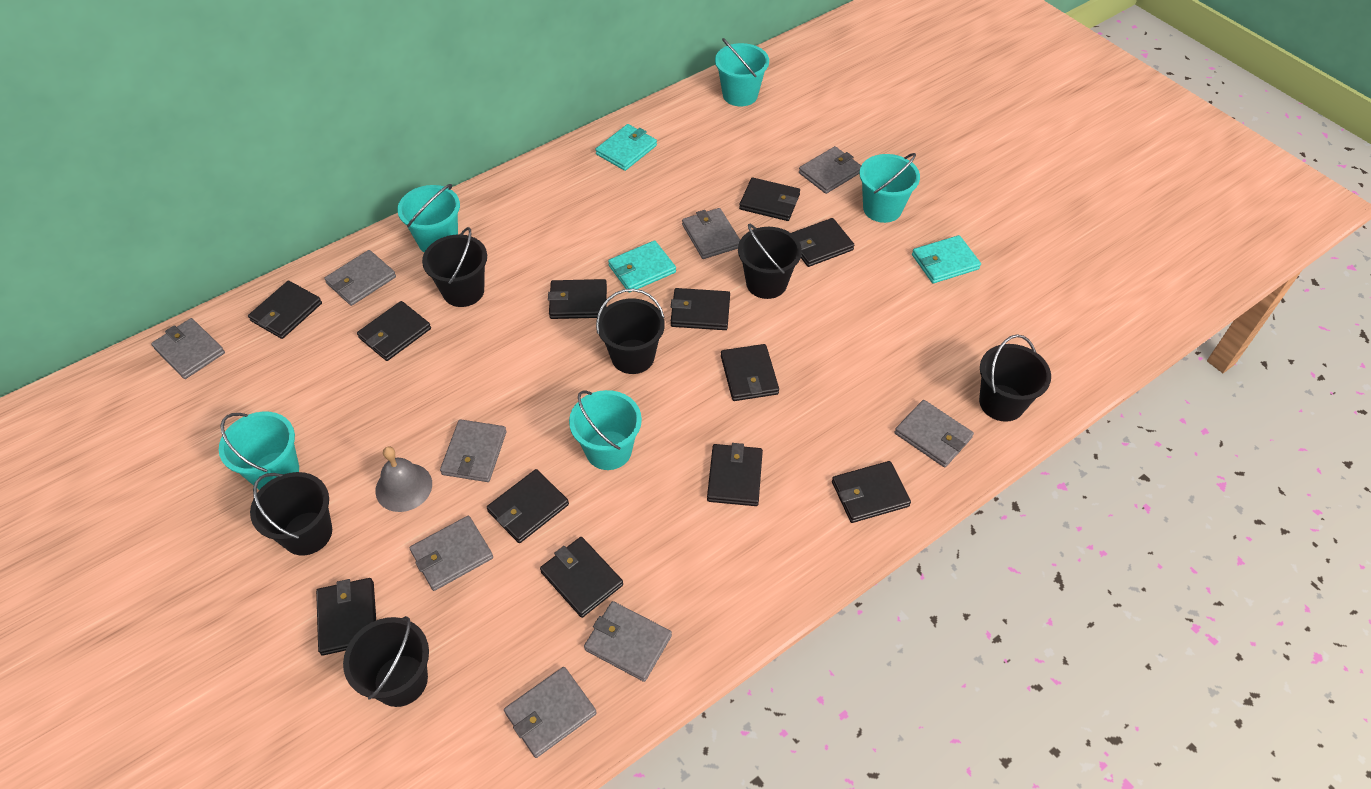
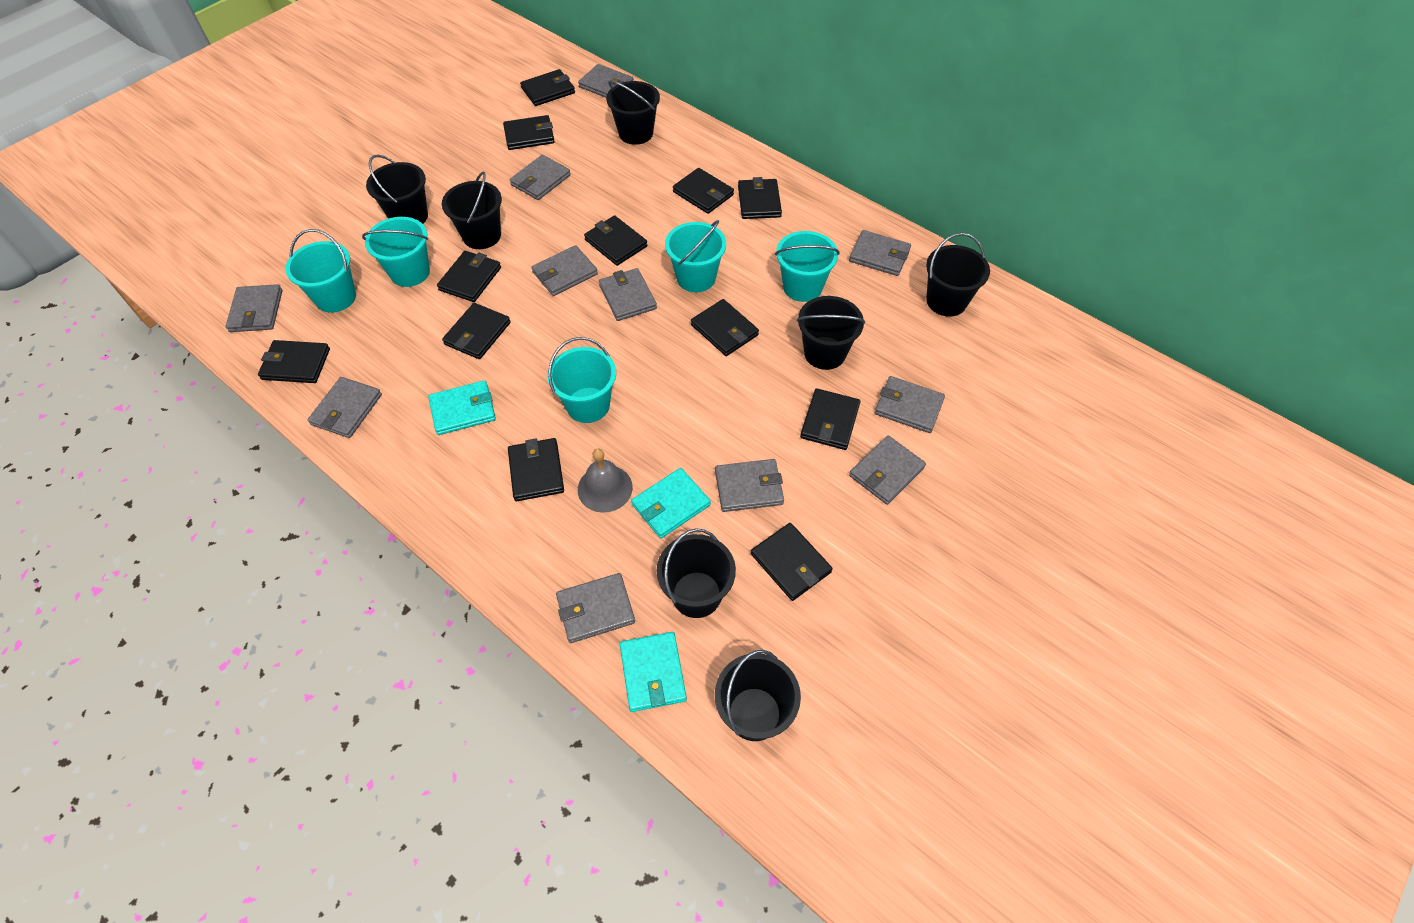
black bucket: [250,472,332,556] [343,616,429,707] [422,227,487,307] [596,289,665,374] [738,224,802,299] [979,334,1051,422] = 6 -> [366,154,428,224] [442,171,502,249] [606,80,660,145] [657,528,736,618] [715,650,801,741] [797,296,865,370] [926,233,990,317] = 7
grey wallet: [151,318,225,379] [324,250,396,306] [410,516,493,591] [440,419,507,482] [504,667,597,758] [584,601,672,682] [682,208,740,259] [799,146,861,194] [895,400,974,467] = 9 -> [226,284,283,332] [308,377,382,438] [510,155,571,200] [531,245,598,296] [556,573,635,643] [578,64,634,98] [599,268,657,321] [715,459,784,512] [849,230,911,276] [849,435,926,505] [875,376,945,433] = 11

